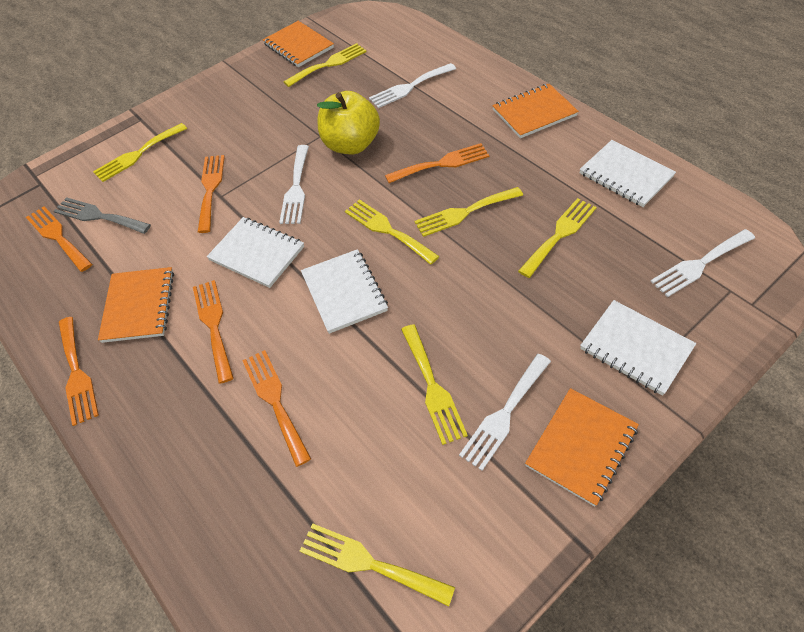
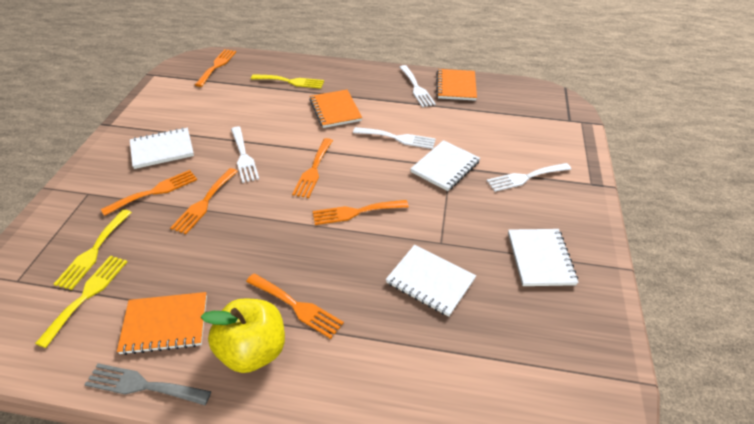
orange notebook: [98,267,174,343] [263,21,334,67] [492,84,579,138] [525,388,639,507] = 4 -> [117,292,207,355] [310,90,362,128] [436,69,477,101] = 3
yellow fork: [93,123,187,182] [284,43,367,87] [300,523,455,606] [345,199,439,265] [401,324,468,445] [414,187,523,237] [518,198,597,278] = 7 -> [35,255,128,348] [54,209,132,290] [251,74,324,89] = 3

